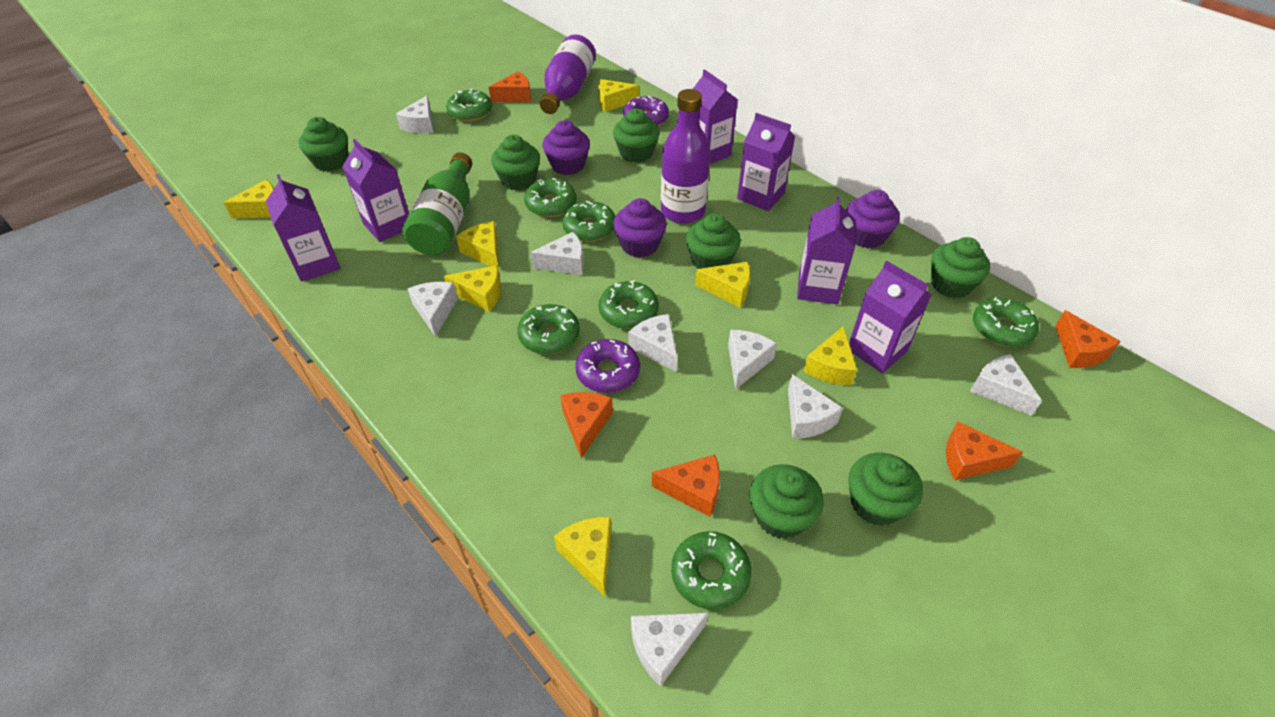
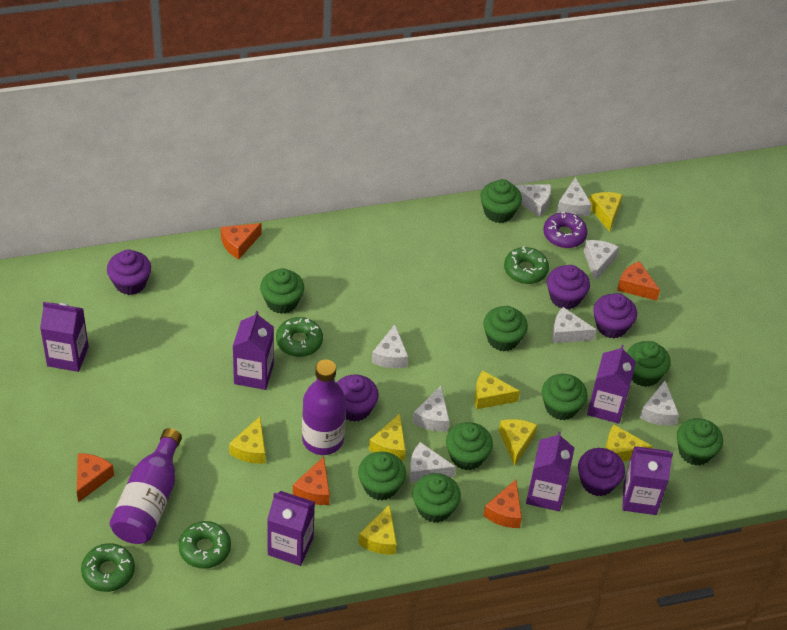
green bottle: [402,153,472,255] = 1 -> none = 0
green cupcake: [299,117,348,172] [491,135,540,190] [613,109,660,163] [686,214,741,269] [750,464,824,539] [849,452,923,526] [931,237,990,298] = 7 -> [260,268,304,314] [358,451,406,501] [413,473,461,523] [446,422,493,470] [480,179,522,223] [483,306,528,351] [542,374,587,420] [627,341,671,387] [677,418,723,466] = 9
green donut: [446,89,492,122] [517,304,580,354] [524,178,577,217] [562,201,615,242] [599,280,659,329] [671,531,752,610] [973,297,1039,347] = 7 -> [81,543,135,592] [178,521,231,569] [276,317,323,357] [504,247,549,284] = 4
purple cupcake: [543,120,590,175] [613,198,667,258] [846,190,900,248] = 3 -> [107,249,151,295] [337,375,379,422] [547,265,590,309] [578,448,625,496] [594,293,637,338] = 5
purple donut: [575,339,640,393] [623,96,669,126] = 2 -> [543,212,588,248] = 1

